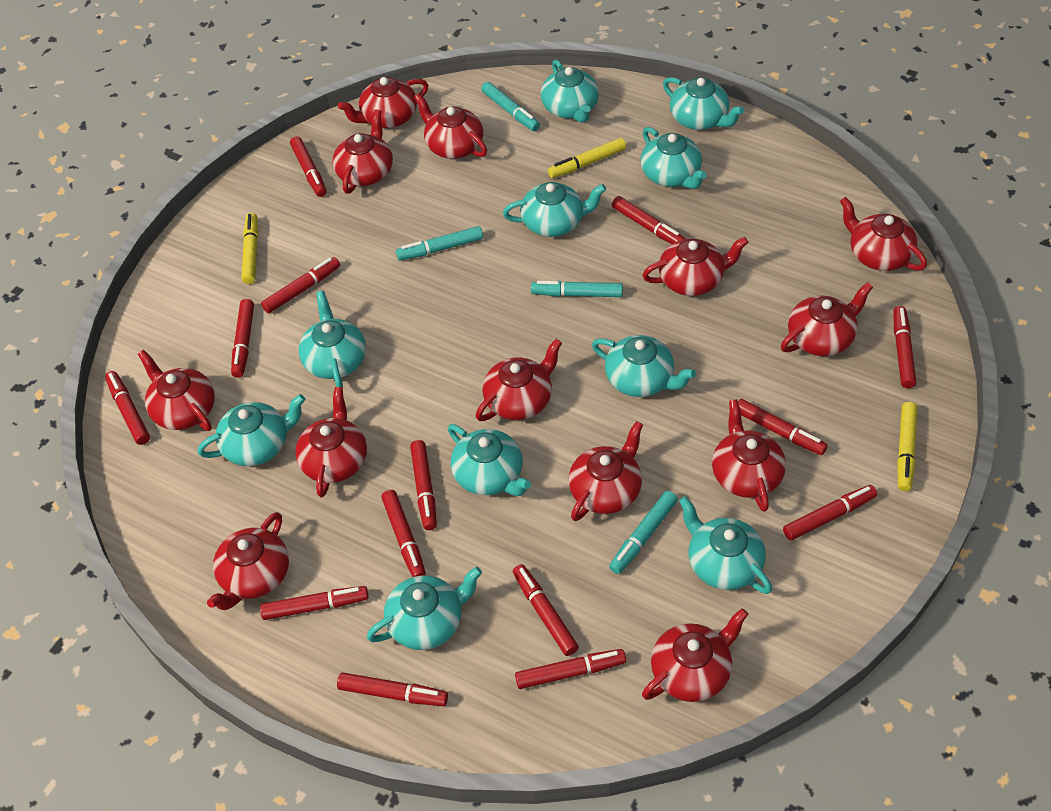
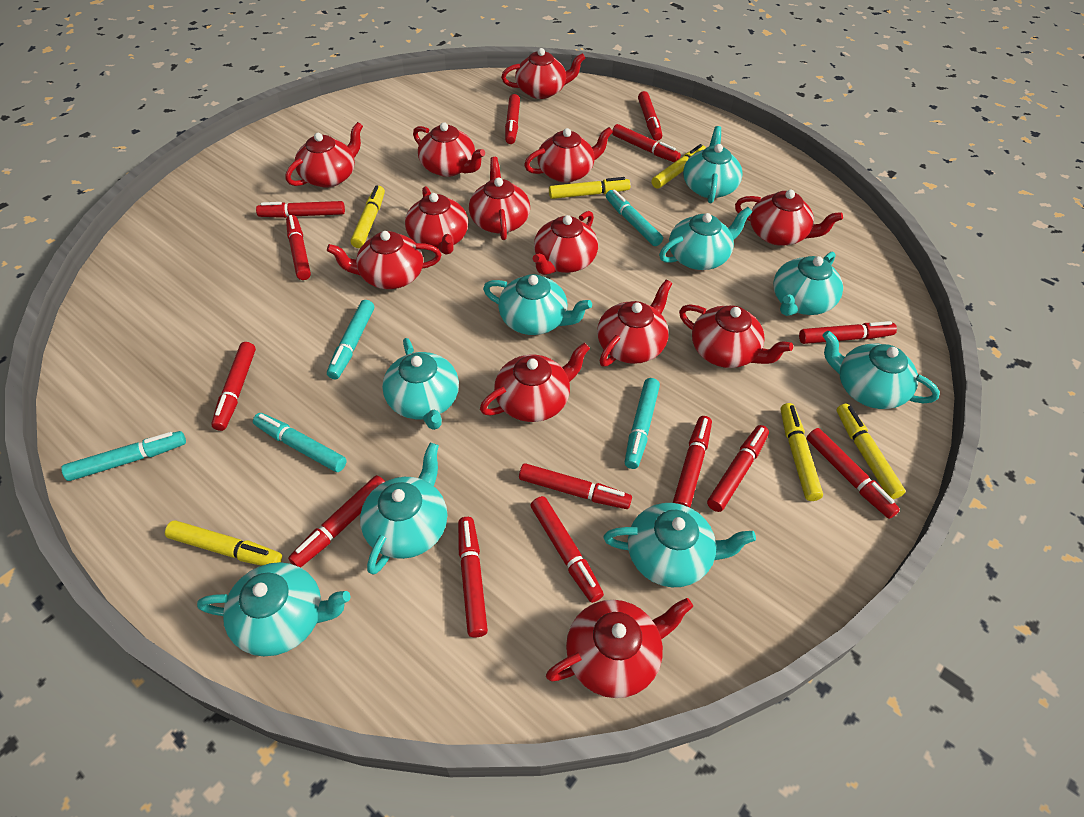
turquoise marker: [396,226,483,261] [481,82,540,131] [531,281,623,297] [609,491,678,574] = 4 -> [61,431,186,481] [253,413,347,472] [327,300,374,379] [606,190,663,246] [625,378,660,469] = 5
turquoise teapot: [198,394,305,466] [299,291,366,387] [367,567,482,650] [448,424,531,496] [503,182,606,237] [541,59,599,123] [592,335,696,397] [641,127,707,189] [663,77,744,130] [679,496,772,594] = 10 -> [197,562,351,656] [360,443,447,575] [382,338,459,430] [483,274,592,335] [604,503,756,587] [659,207,752,270] [683,126,743,203] [773,252,843,316] [822,331,940,409] = 9
yellow marker: [241,213,258,284] [548,138,626,178] [897,402,917,491] = 3 -> [165,520,282,566] [351,185,385,248] [549,177,631,199] [651,144,706,189] [781,403,823,501] [836,403,906,499] = 6

